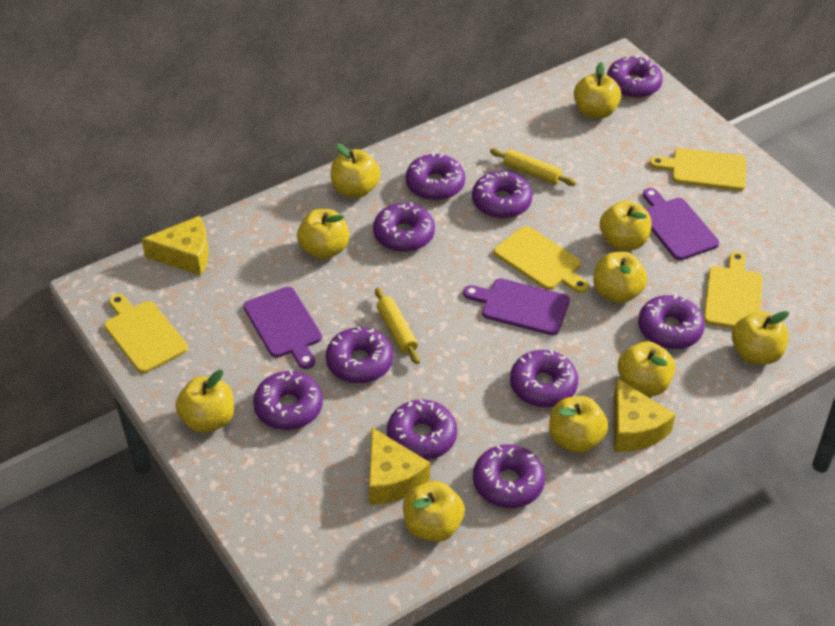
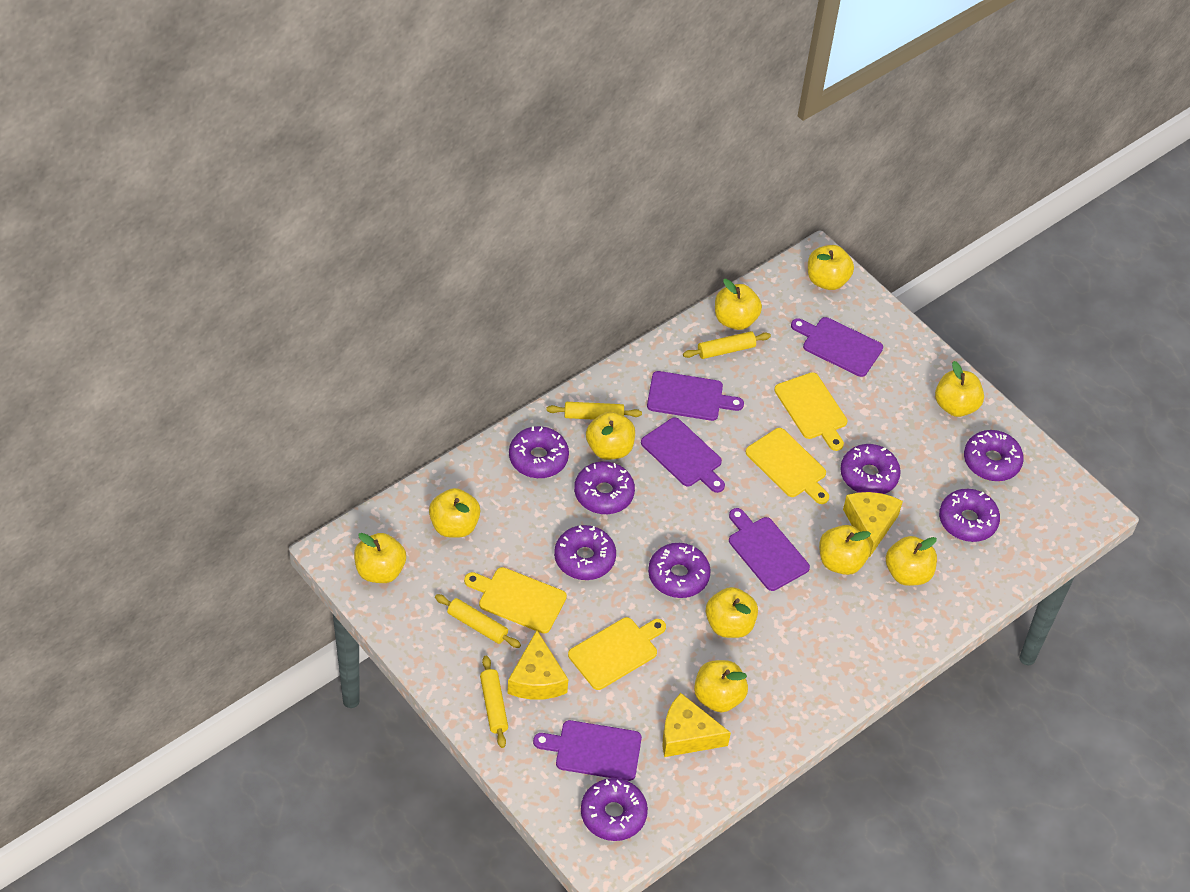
purple cutting board: [243,287,322,369] [463,278,570,335] [643,188,719,260] = 3 -> [533,720,642,781] [641,418,725,493] [647,371,744,421] [729,508,810,591] [791,317,883,377] = 5
purple donut: [253,370,323,430] [326,326,393,384] [373,202,435,252] [387,399,457,460] [406,152,465,201] [472,171,533,219] [473,444,545,508] [510,350,578,408] [607,55,663,98] [638,295,705,349] = 10 -> [509,426,569,478] [554,525,616,580] [574,461,635,514] [581,778,648,841] [648,543,711,598] [840,444,901,494] [939,489,1000,542] [964,430,1024,481] = 8
yellow rolling pin: [375,287,420,364] [490,148,576,186] = 2 -> [435,594,521,648] [480,656,508,748] [546,402,642,420] [683,331,771,359] = 4

